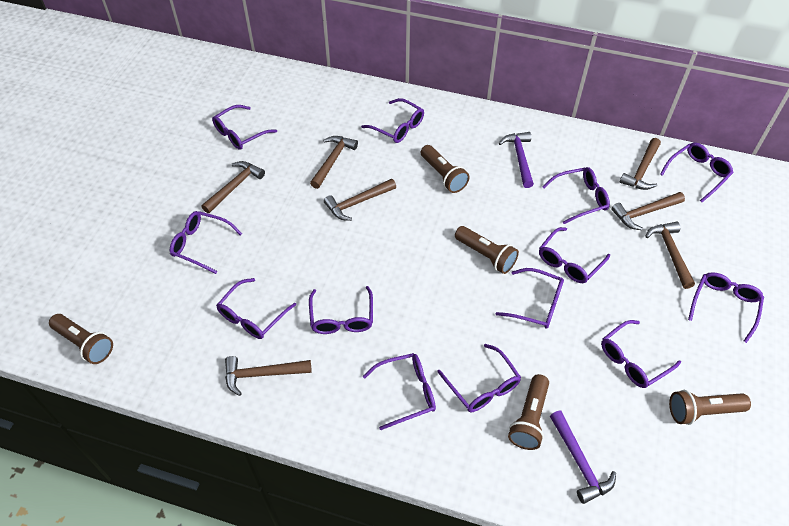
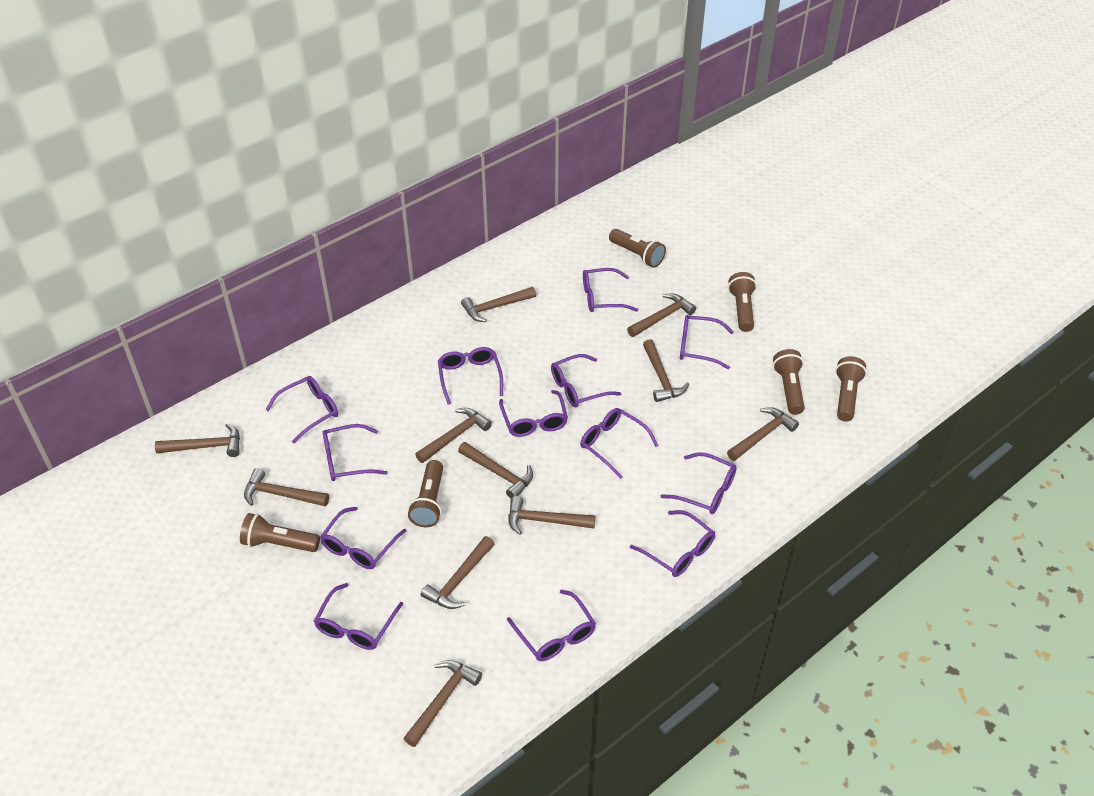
brown flashlight: [49,314,113,364] [420,145,470,193] [455,226,519,274] [508,374,549,450] [669,390,751,425] = 5 -> [240,513,320,552] [408,460,443,527] [609,229,666,268] [728,272,757,332] [773,349,805,415] [835,356,867,422] = 6
brown hammer: [201,161,265,213] [225,356,312,396] [310,136,358,189] [324,179,396,221] [611,192,685,230] [619,138,661,190] [645,222,695,289] = 7 -> [155,424,240,457] [244,468,329,506] [403,660,482,747] [415,408,492,463] [421,536,495,609] [458,442,533,498] [461,287,536,322] [508,496,595,535] [627,293,696,337] [643,339,689,402] [727,407,799,461] = 11
purple hammer: [499,132,534,188] [550,411,616,504] = 2 -> none = 0

